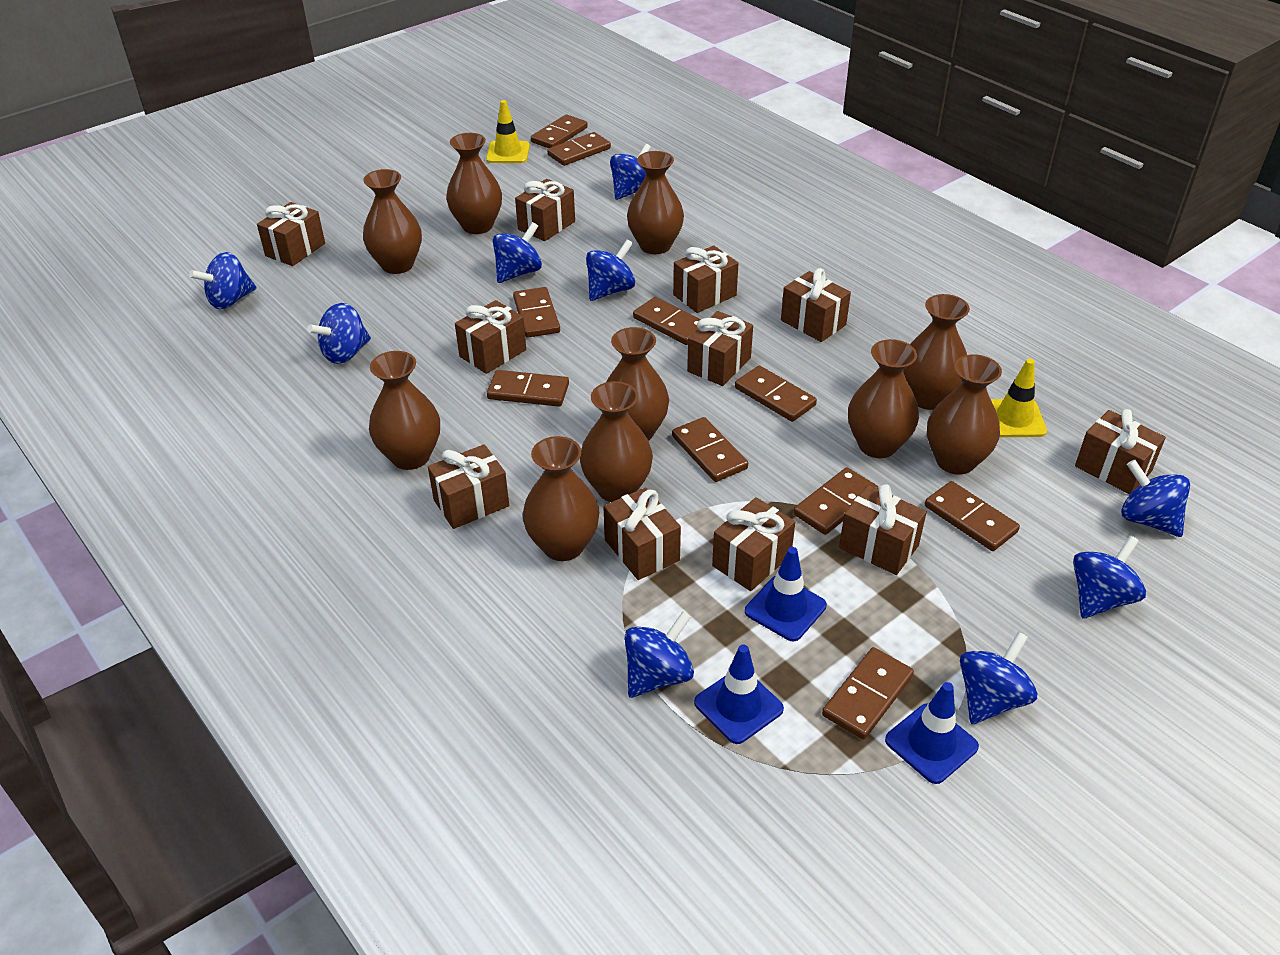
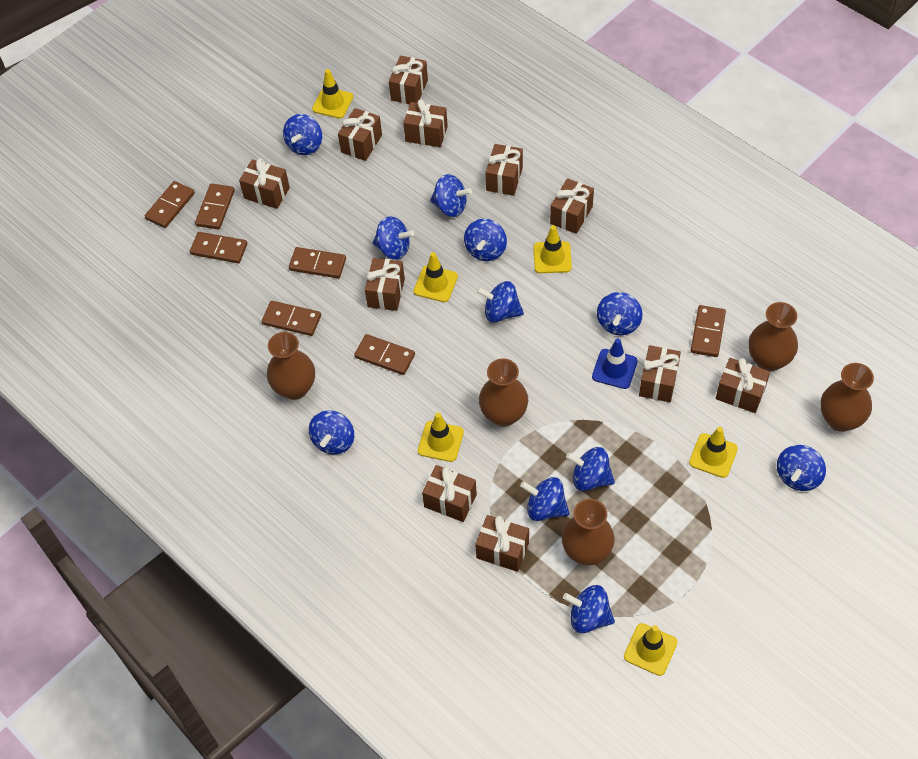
blue spinning top: [189,252,256,310] [307,303,371,364] [493,222,542,283] [586,239,635,301] [610,144,651,200] [625,611,694,698] [960,632,1037,724] [1073,536,1146,618] [1121,460,1190,537] = 9 -> [283,114,322,155] [309,410,354,454] [373,216,414,260] [430,174,472,217] [464,219,507,261] [476,281,524,323] [520,477,570,521] [563,585,615,633] [566,447,615,491] [597,292,643,336] [777,445,826,491] = 11
blue traffic cone: [694,644,784,744] [745,547,827,641] [885,682,979,784] = 3 -> [592,338,638,389] = 1
brown domino: [487,370,569,407] [513,287,560,338] [531,114,588,148] [547,132,611,166] [633,297,701,345] [672,417,748,482] [735,365,817,422] [794,467,878,535] [822,647,914,739] [925,481,1020,551] = 10 -> [145,181,195,228] [190,232,247,263] [195,183,235,230] [262,301,321,336] [289,247,346,278] [354,334,415,375] [690,305,726,357] = 7
brown vase: [363,169,422,274] [369,351,440,470] [446,133,502,234] [522,436,600,561] [580,381,653,502] [602,327,669,441] [627,151,684,254] [848,339,919,458] [903,294,970,410] [927,354,1002,475] = 10 -> [267,332,315,400] [479,358,528,427] [562,499,615,566] [749,302,798,372] [820,363,874,432] = 5
yellow traffic cone: [486,100,530,163] [991,359,1047,437] = 2 -> [312,69,353,119] [414,252,458,302] [418,413,464,462] [534,225,572,273] [624,623,677,676] [689,427,738,478] = 6

